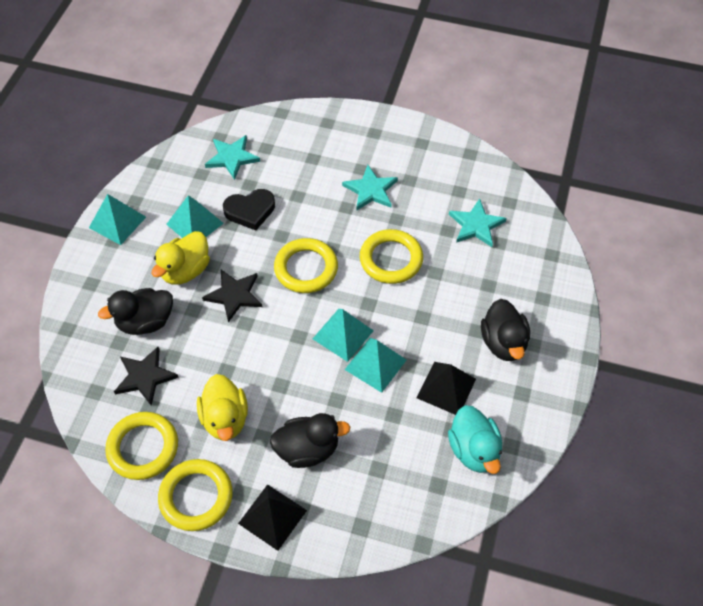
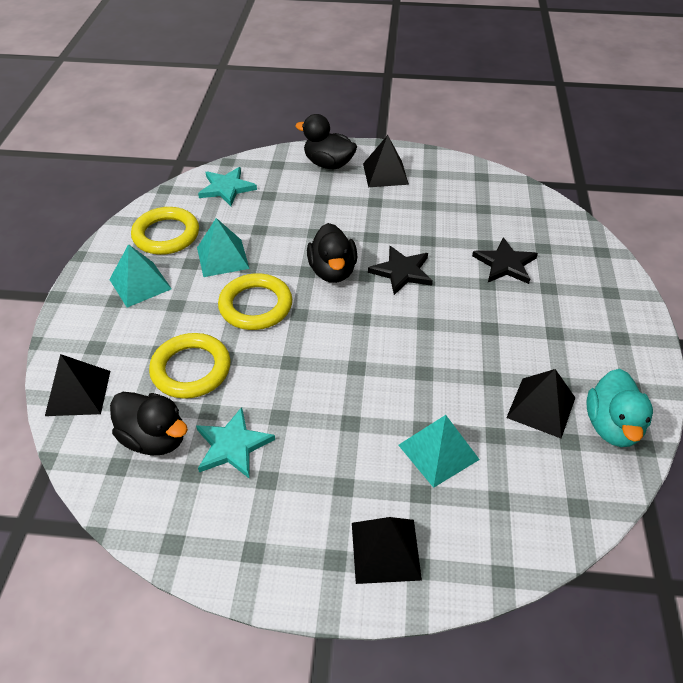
black heart: [223,189,275,231] = 1 -> none = 0
black pyramid: [238,484,307,551] [417,362,476,415] = 2 -> [45,354,110,416] [352,517,422,584] [363,135,409,187] [506,369,575,438] = 4
turquoise pyramid: [89,194,146,245] [166,195,224,238] [313,309,374,362] [345,338,406,393] = 4 -> [109,244,172,308] [197,218,250,277] [398,415,480,488] = 3
turquoise star: [205,135,260,180] [342,165,398,211] [449,199,507,247] = 3 -> [196,407,275,479] [198,167,257,206] = 2
yellow duck: [151,231,210,285] [197,374,248,441] = 2 -> none = 0
yellow ring: [105,412,178,480] [158,459,233,531] [274,238,338,293] [360,229,423,284] = 4 -> [131,207,199,255] [149,333,230,399] [218,273,292,330] = 3

